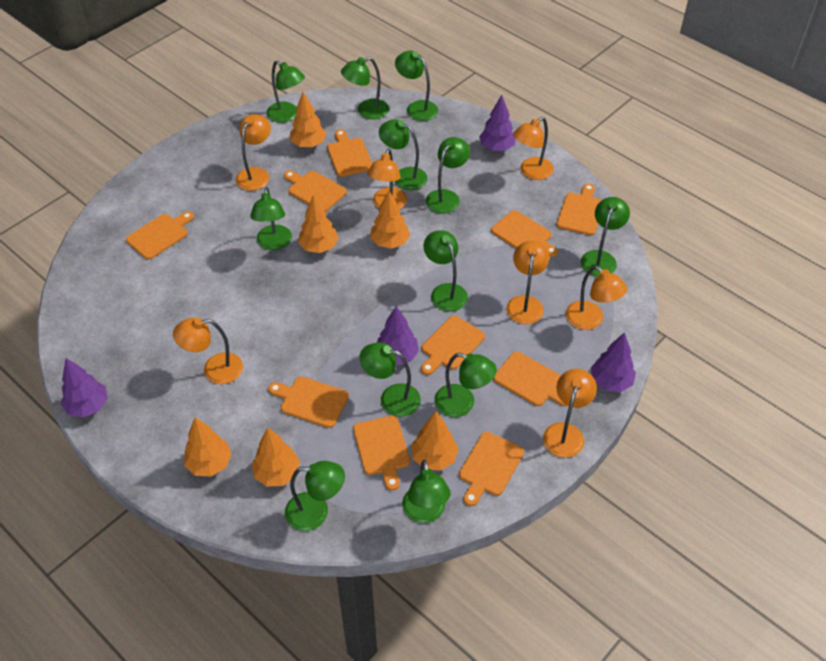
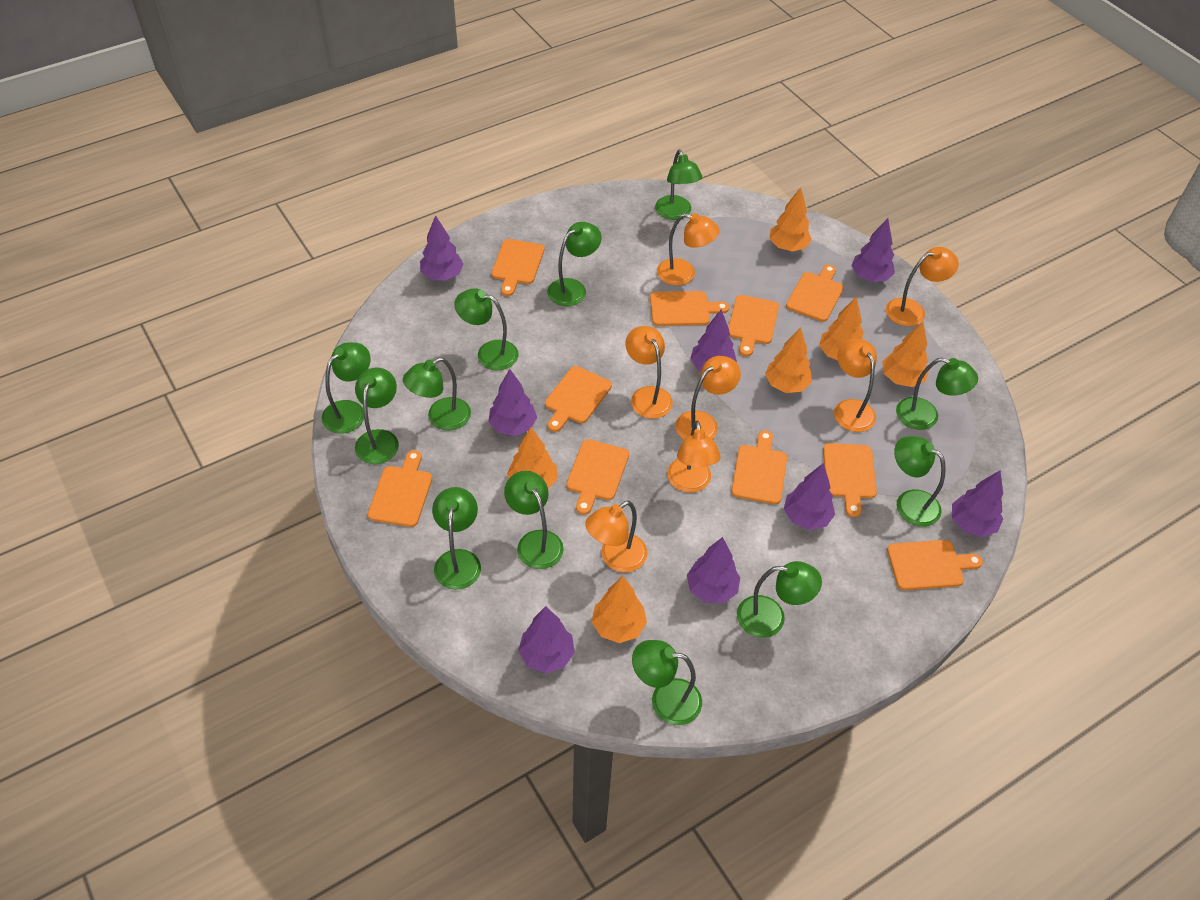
purple tree: [61,358,108,418] [377,306,419,366] [479,95,516,151] [591,332,636,392] = 4 -> [420,215,464,281] [488,369,537,436] [518,606,575,673] [687,537,740,603] [690,309,737,371] [784,463,835,530] [851,218,895,282] [952,471,1003,537] = 8

